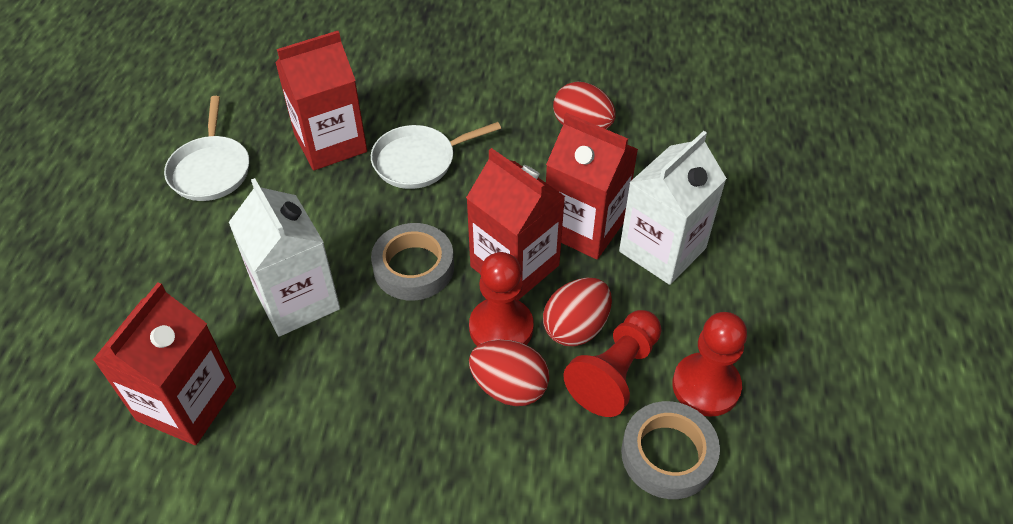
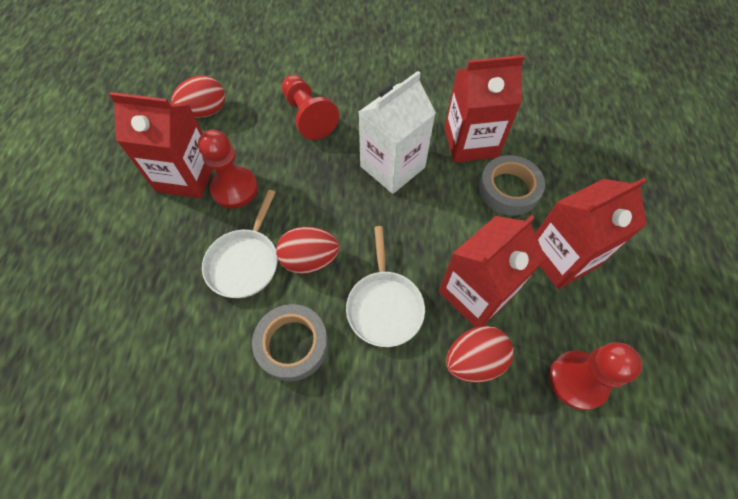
white carton: [229,178,340,337] [619,131,727,285] = 2 -> [359,71,436,194] = 1

